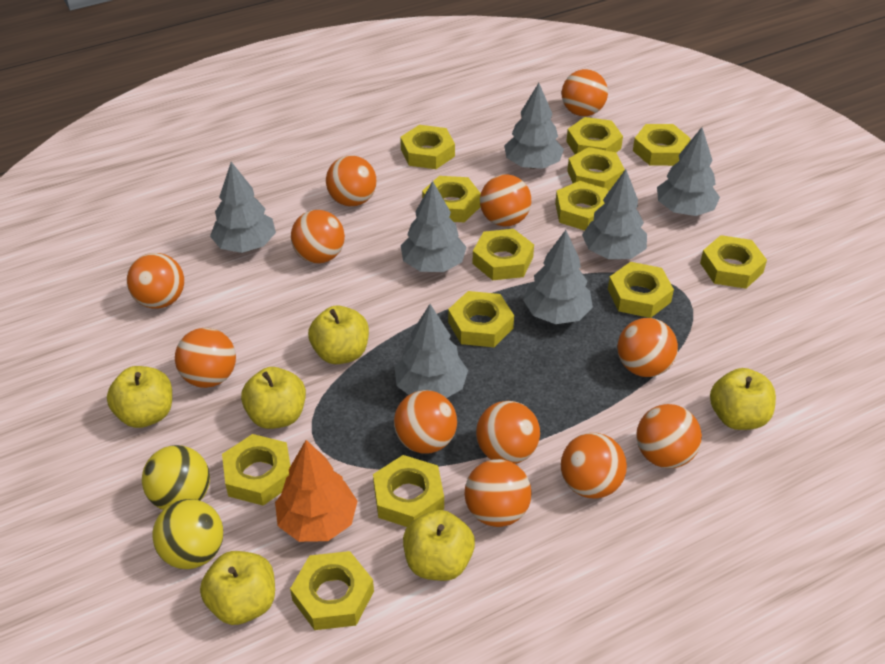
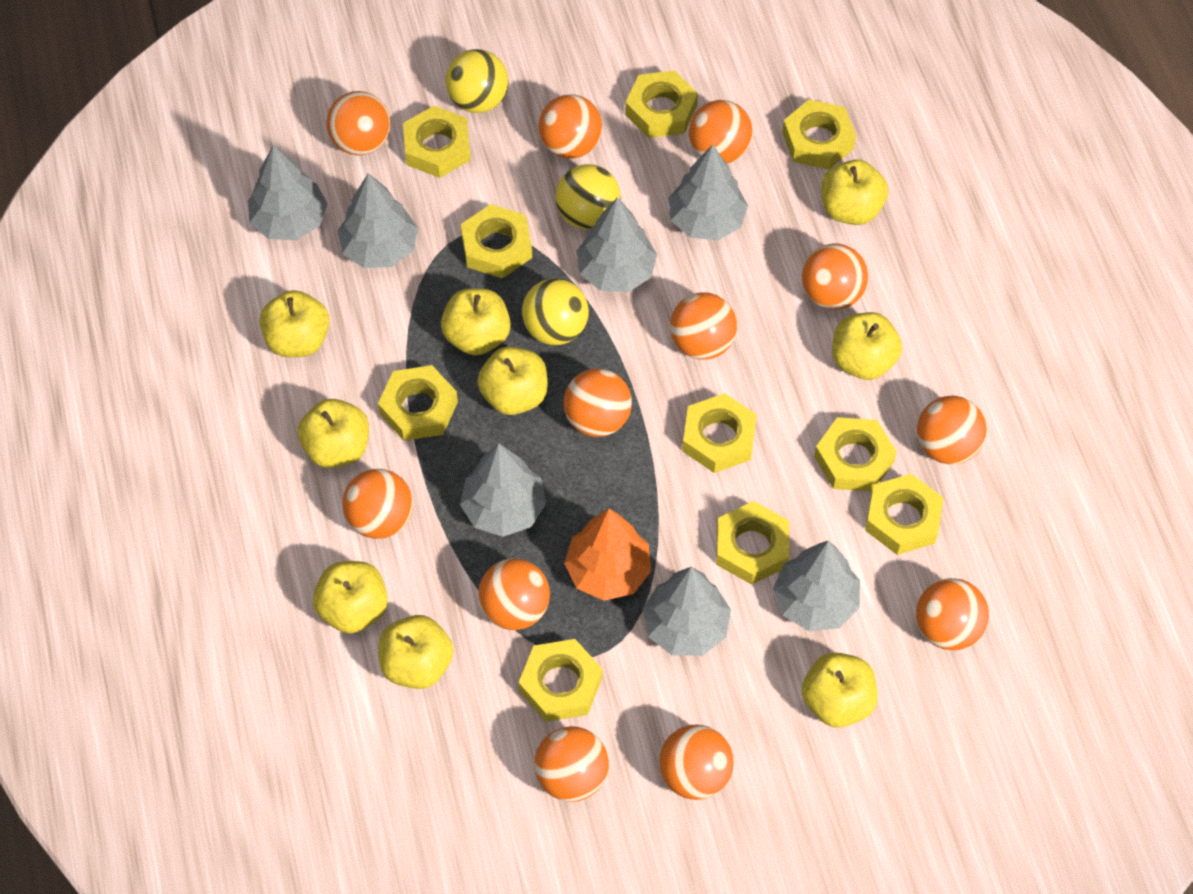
yellow apple: [107,366,172,428] [200,551,275,625] [241,367,306,429] [308,306,369,364] [403,510,475,581] [710,368,776,430] = 6 -> [260,290,330,357] [298,399,369,468] [313,561,388,634] [379,615,453,689] [441,288,511,356] [477,347,548,415] [802,652,878,727] [821,160,888,225] [832,312,902,380] = 9
yellow ball: [142,445,210,510] [153,499,223,569] = 2 -> [445,49,509,113] [522,278,589,345] [556,164,621,230] = 3
yellow nut: [222,434,291,506] [290,551,374,630] [373,455,444,527] [400,125,455,169] [422,176,481,222] [448,291,514,347] [472,229,534,280] [555,181,608,231] [566,117,623,154] [567,147,625,191] [608,262,674,318] [633,124,691,166] [700,235,767,289] = 13 -> [378,365,458,441] [403,106,471,178] [461,204,532,278] [519,639,602,722] [625,70,698,138] [682,393,757,473] [716,501,789,585] [782,99,856,170] [814,417,897,491] [865,474,943,555] = 10

